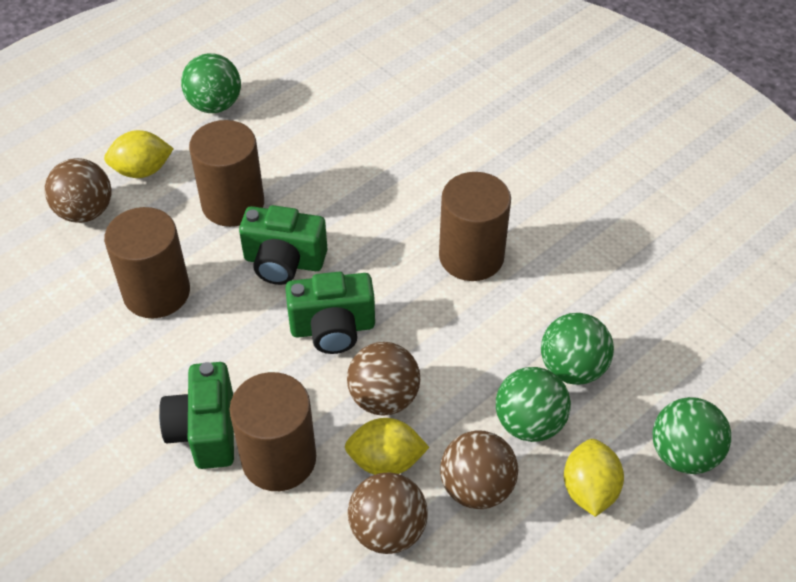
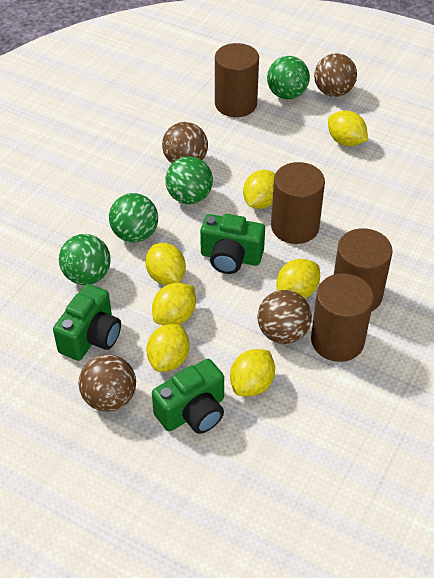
yellow lemon: [104,130,174,178] [345,418,429,475] [564,439,624,517] = 3 -> [145,243,186,285] [146,324,190,372] [152,283,196,325] [230,349,275,396] [243,170,275,209] [277,259,320,298] [328,110,368,146] = 7

